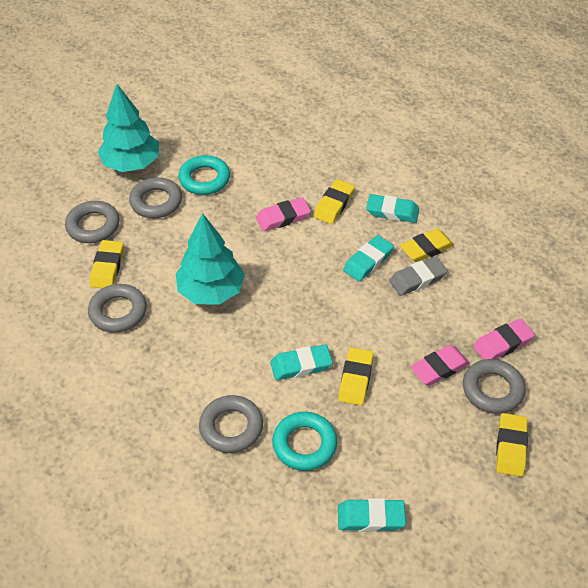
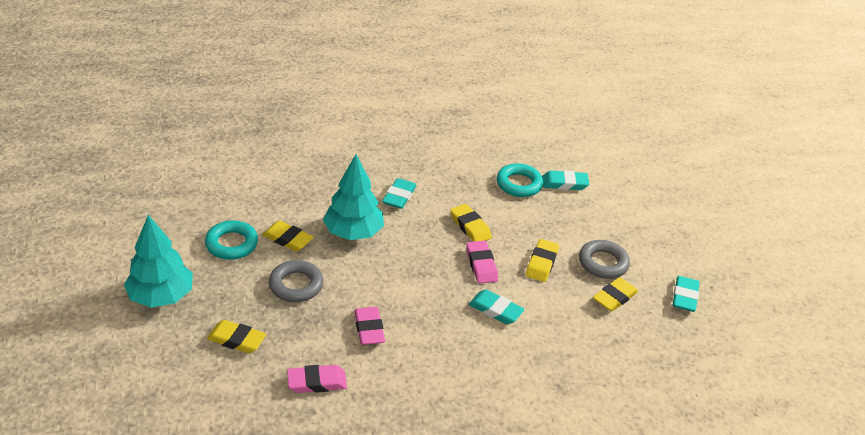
grey eraser: [389,256,448,296] = 1 -> none = 0
grey ring: [65,201,120,243] [88,284,147,333] [129,177,182,218] [199,395,263,453] [463,359,526,414] = 5 -> [269,260,323,302] [579,240,630,279] = 2

